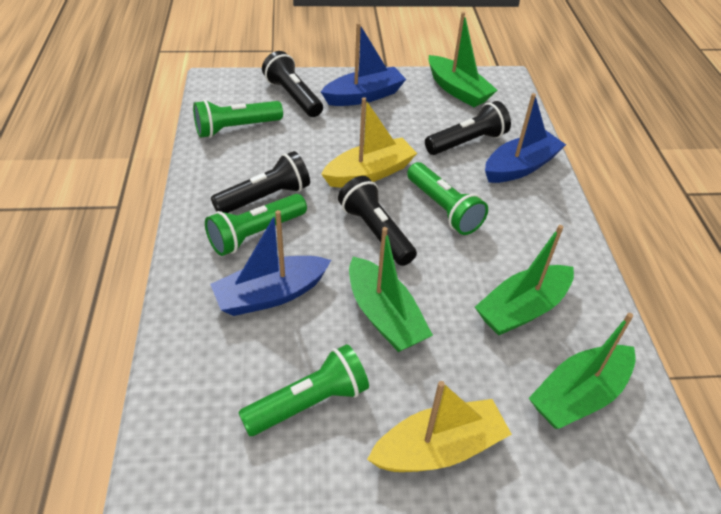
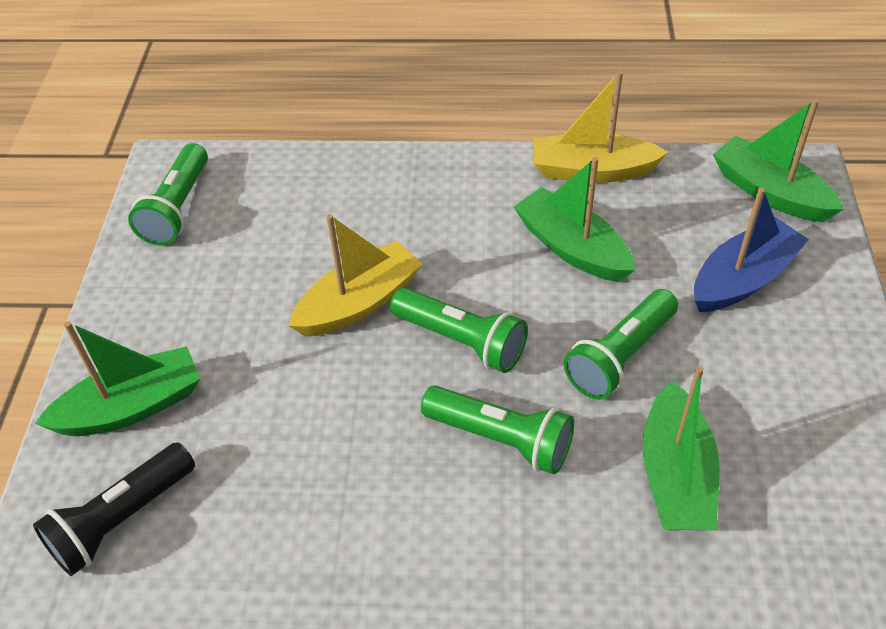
black flashlight: [211,151,310,213] [262,51,323,117] [338,176,417,266] [425,101,511,155] = 4 -> [33,442,195,576] = 1
blue boat: [210,210,331,316] [321,22,406,106] [485,93,566,183] = 3 -> [694,188,809,312] = 1

